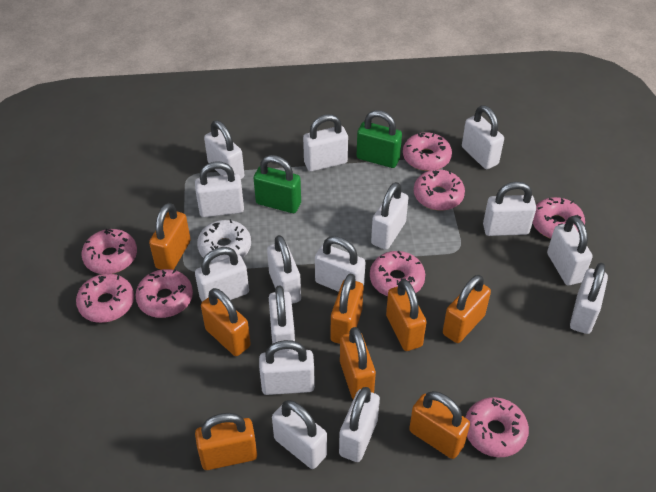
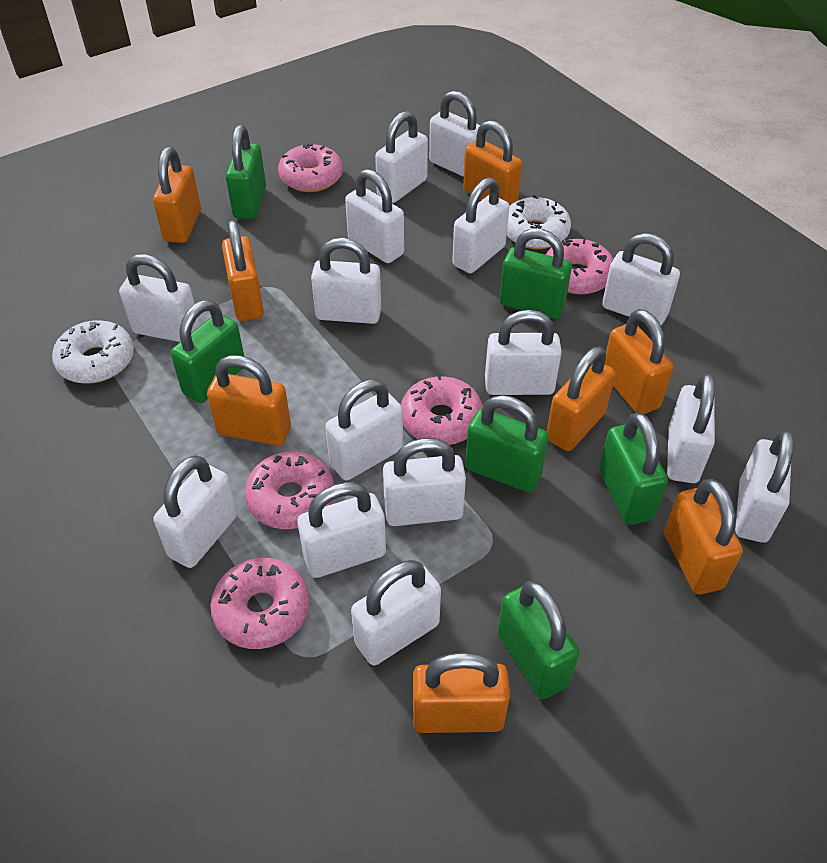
green padlock: [254,155,301,213] [357,110,402,168] = 2 -> [171,300,244,403] [226,125,266,219] [465,395,549,492] [497,581,580,699] [499,228,572,319] [599,412,668,525] = 6
pink donut: [76,274,134,323] [82,229,137,274] [136,269,193,318] [370,251,425,296] [403,132,452,171] [414,170,465,211] [465,397,529,457] [533,197,585,239] = 8 -> [211,558,310,649] [245,452,334,529] [278,143,343,192] [401,374,483,445] [545,239,614,294] = 5
white donut: [197,219,251,263] = 1 -> [52,320,134,384] [507,195,571,249] = 2

